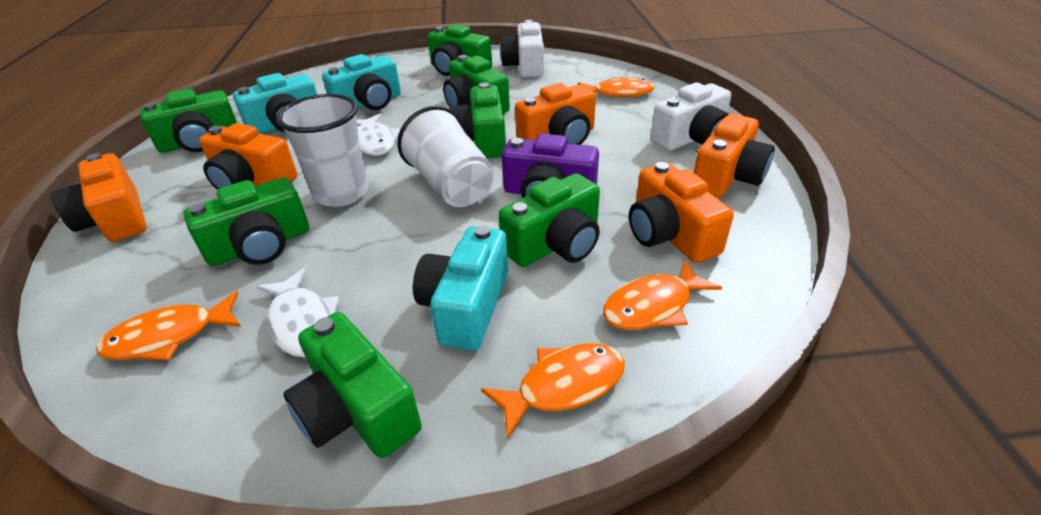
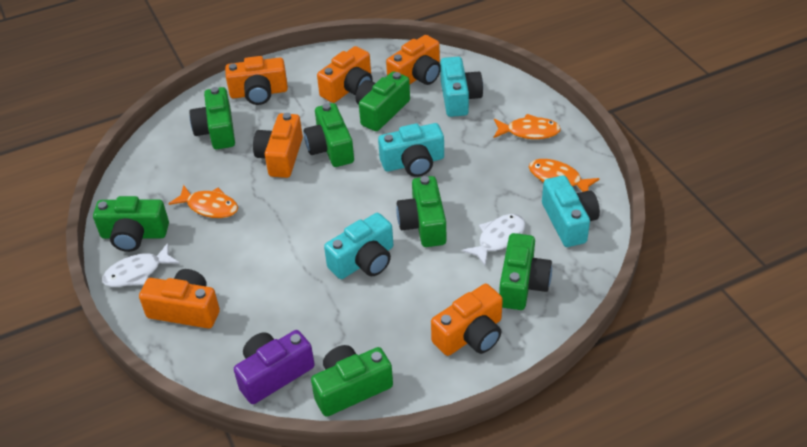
orange camera: [51,153,147,242] [199,123,297,190] [515,83,596,145] [629,162,734,263] [693,114,775,197] = 5 -> [139,269,220,328] [225,56,288,105] [253,113,303,178] [317,46,373,103] [386,35,441,85] [431,284,503,356] = 6
orange fish: [96,291,241,360] [481,343,625,439] [578,77,655,97] [603,259,722,330] = 4 -> [168,185,238,218] [494,114,561,139] [529,159,600,192] = 3
turquoise camera: [233,73,318,134] [322,54,401,110] [413,225,508,351] = 3 -> [324,213,393,279] [378,123,444,177] [440,57,483,117] [542,175,600,247] = 4
white camera: [500,20,544,77] [650,83,731,151] = 2 -> none = 0
white cup: [276,94,369,207] [397,106,494,207] = 2 -> none = 0

